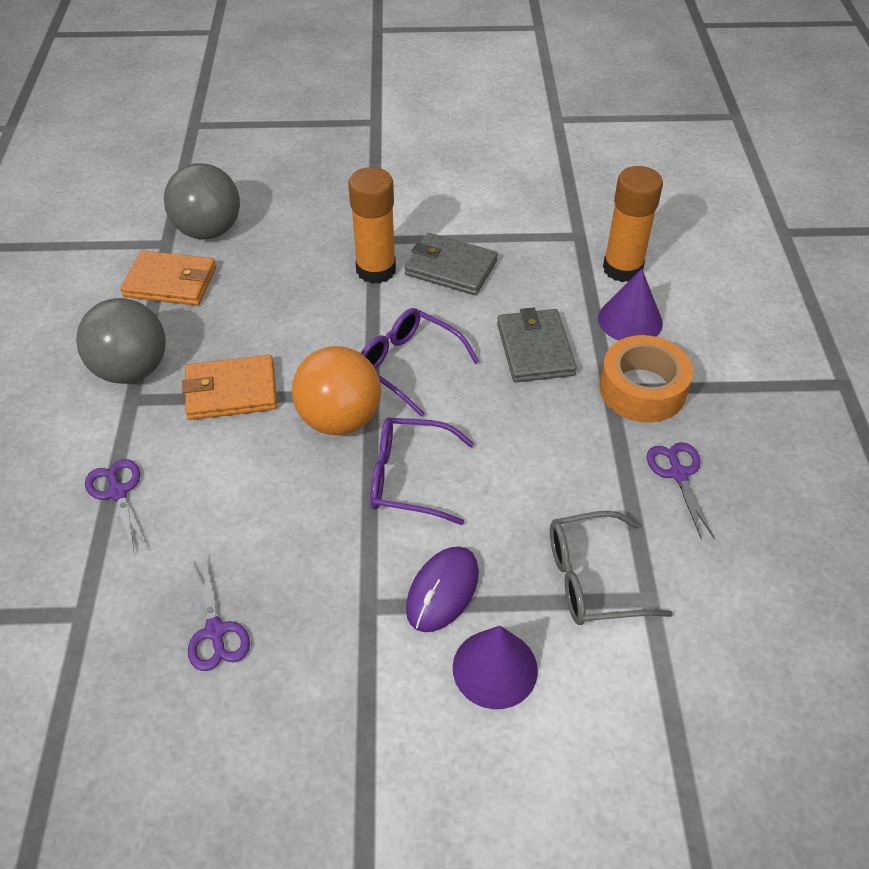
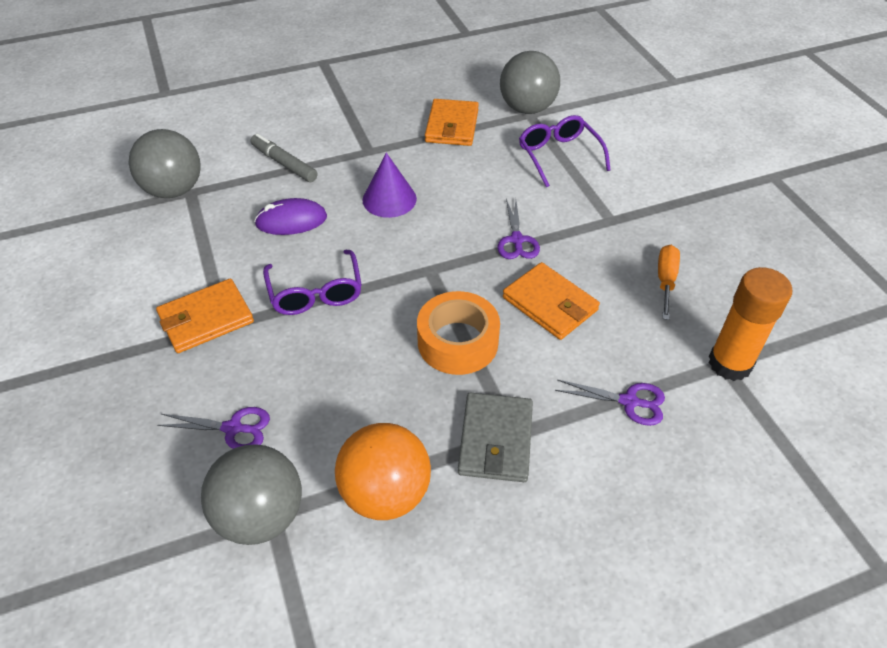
grey ball: [76,298,166,384] [164,163,240,239] = 2 -> [128,129,201,198] [201,444,302,545] [500,51,560,114] = 3
grey glasses: [550,511,673,625] = 1 -> none = 0
grey marker: none = 0 -> [250,134,318,182] = 1
grey wallet: [404,233,498,295] [497,307,577,382] = 2 -> [458,393,533,482] = 1
orange glue stick: [348,167,396,284] [603,166,663,282] = 2 -> [709,267,792,381] = 1
orange screwdriver: none = 0 -> [658,245,680,320] = 1
orange wallet: [120,250,216,306] [182,355,277,420] = 2 -> [156,279,254,353] [425,99,479,146] [503,262,600,340] = 3
purple cone: [453,626,538,709] [598,269,663,341] = 2 -> [362,153,417,218] = 1

